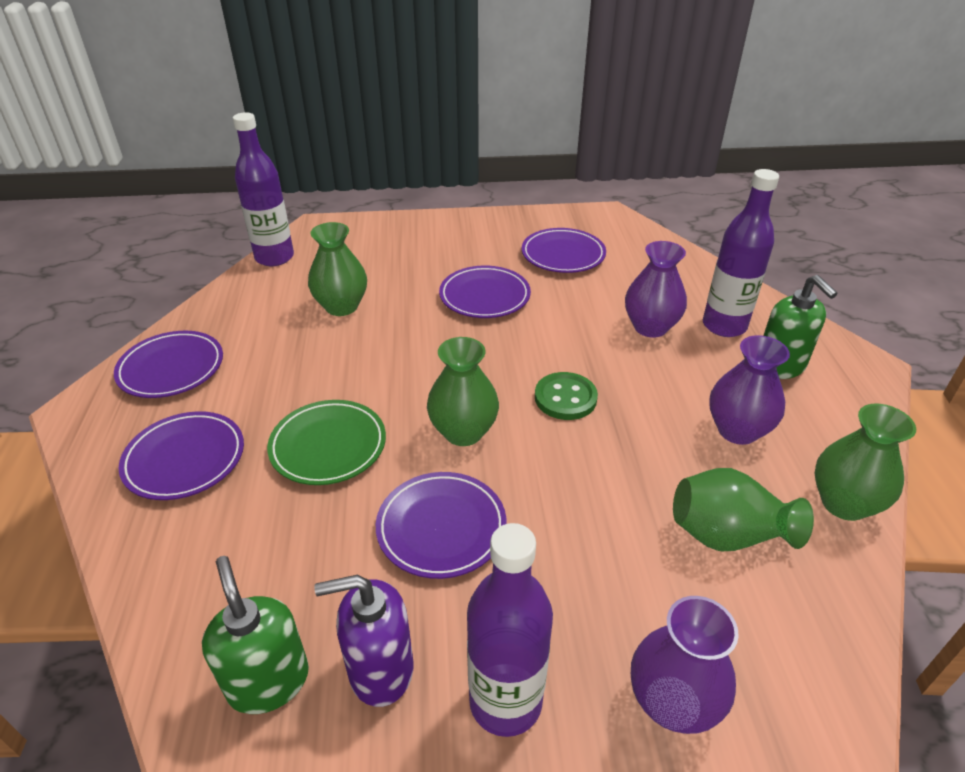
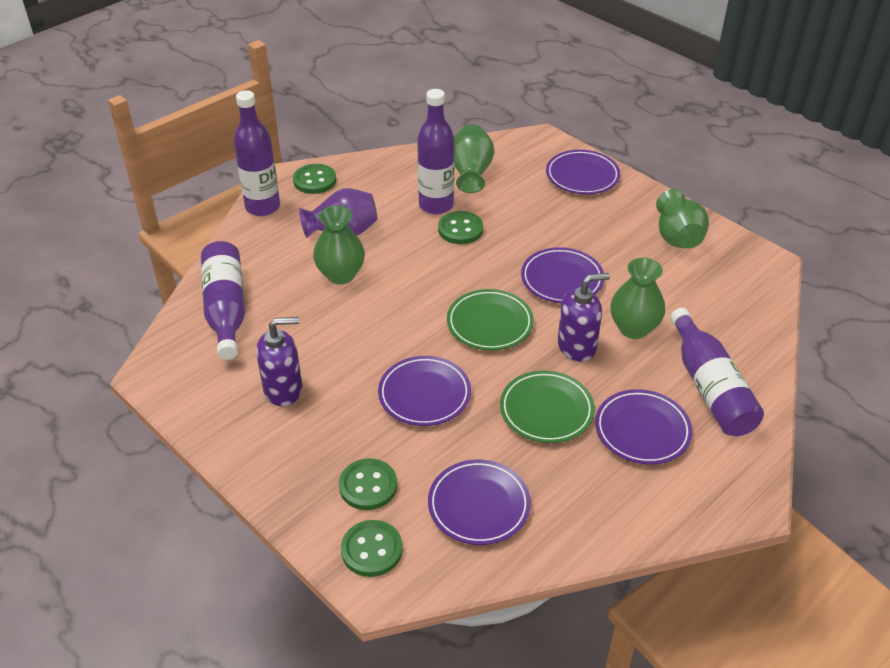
green button: [535,372,598,420] = 1 -> [293,164,336,194] [339,458,397,510] [341,520,403,577] [438,211,483,244] = 4
green plate: [267,400,386,485] = 1 -> [447,289,534,350] [500,370,595,443] = 2
green soap dispenser: [202,556,309,714] [763,275,838,379] = 2 -> none = 0
purple bottle: [233,112,294,266] [467,523,553,737] [703,169,779,337] = 3 -> [201,241,245,360] [234,90,280,216] [417,89,455,214] [670,308,764,436] = 4
purple soap dispenser: [314,575,414,707] = 1 -> [256,317,302,406] [557,273,610,362] = 2
purple vase: [625,241,687,338] [631,596,739,734] [709,335,790,445] = 3 -> [299,188,378,238] = 1

